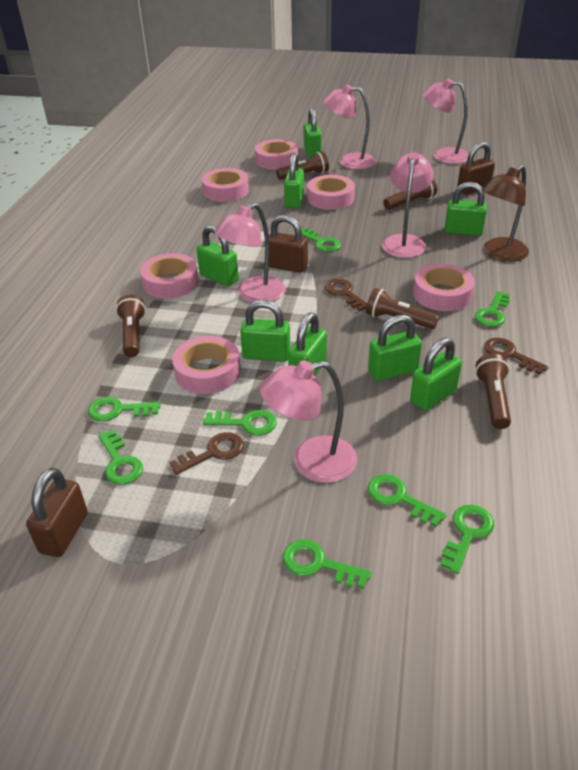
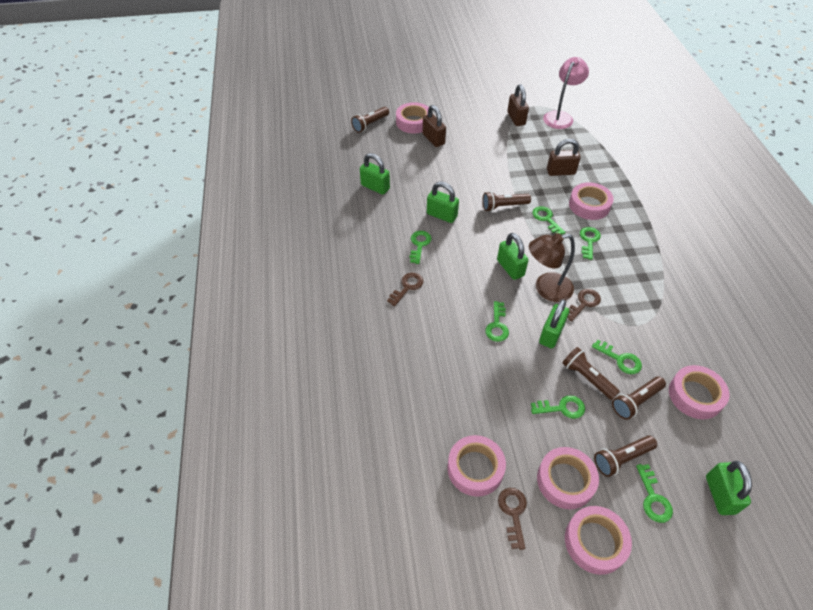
green key: [88,397,161,422] [98,430,143,485] [203,410,277,436] [283,540,371,589] [302,228,341,252] [368,474,446,527] [440,505,494,574] [475,291,510,327] = 8 -> [410,231,432,264] [485,301,509,342] [531,395,585,419] [532,206,565,235] [580,227,601,260] [592,339,642,374] [636,464,673,523] = 7
green padlock: [197,225,239,286] [240,300,290,362] [284,153,304,209] [288,312,327,376] [304,108,322,158] [368,315,422,381] [410,337,462,411] [444,182,487,236] = 8 -> [360,153,390,195] [427,182,459,223] [497,233,528,280] [539,299,569,348] [706,461,752,515] = 5
pink lamp: [214,203,286,303] [260,360,357,483] [323,85,376,170] [382,152,434,258] [423,79,469,164] = 5 -> [543,57,589,129] = 1

